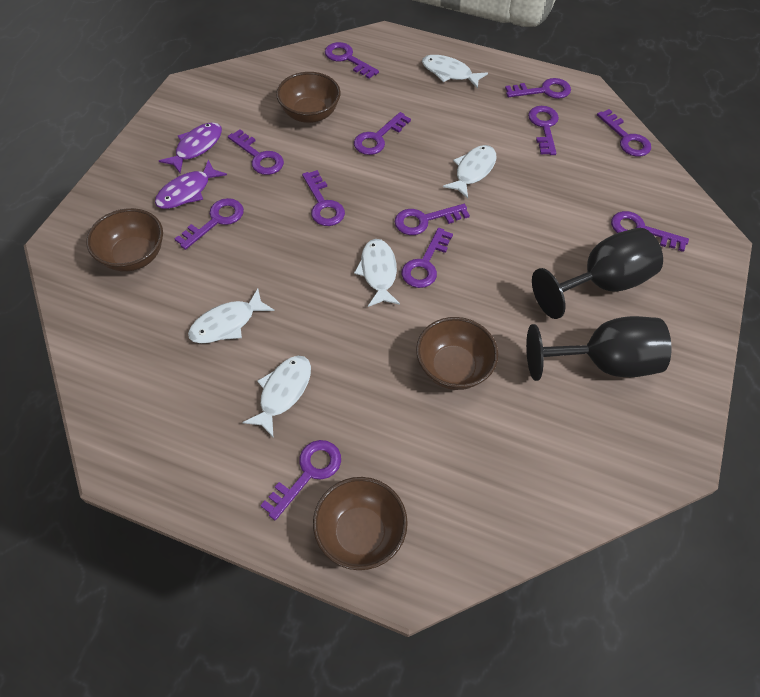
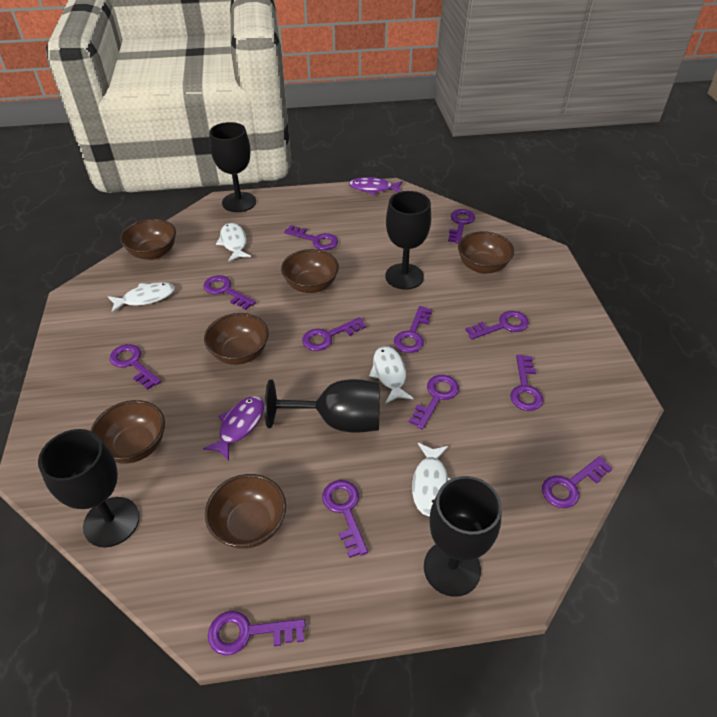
black goblet: [526,316,671,381] [532,228,663,319] = 2 -> [38,429,139,547] [209,122,256,212] [264,379,380,433] [385,191,431,290] [424,476,502,597] = 5
brown bowl: [87,208,163,272] [276,72,341,123] [313,477,408,570] [416,317,498,390] = 4 -> [90,400,165,464] [120,219,176,260] [204,313,269,365] [205,474,286,549] [281,249,339,293] [458,231,514,274] = 6
white fish: [188,289,274,343] [242,355,311,437] [354,239,400,307] [422,55,488,89] [443,145,496,199] = 5 -> [108,282,175,313] [216,223,251,262] [369,346,414,403] [412,443,450,516] = 4

